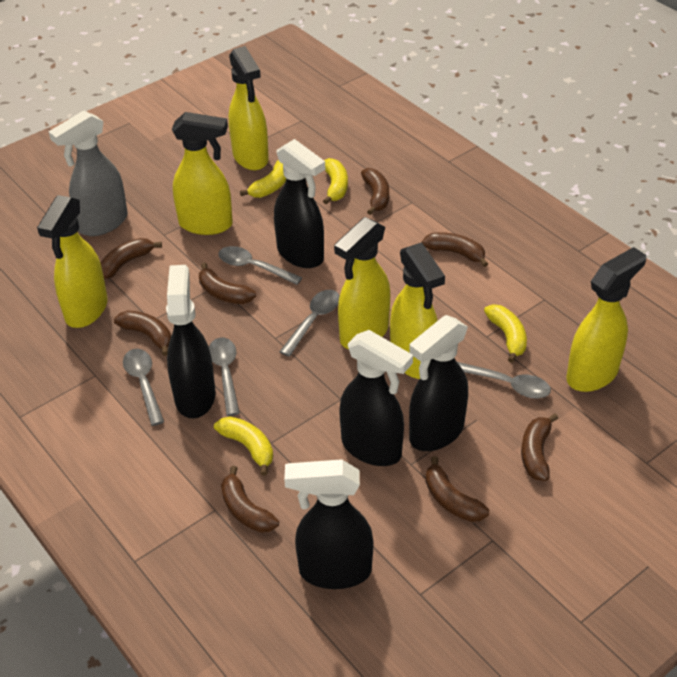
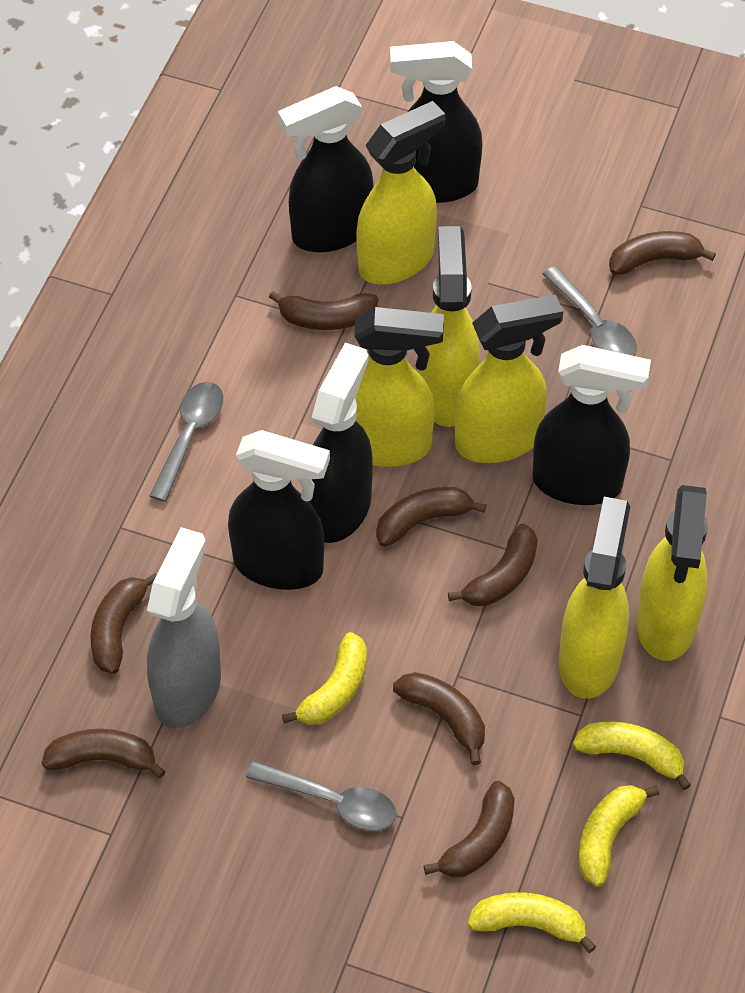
grey spoon: [123,349,164,426] [209,338,240,416] [218,246,302,285] [279,290,340,357] [457,362,551,398] = 5 -> [150,382,223,502] [246,761,397,831] [543,266,637,356] = 3

